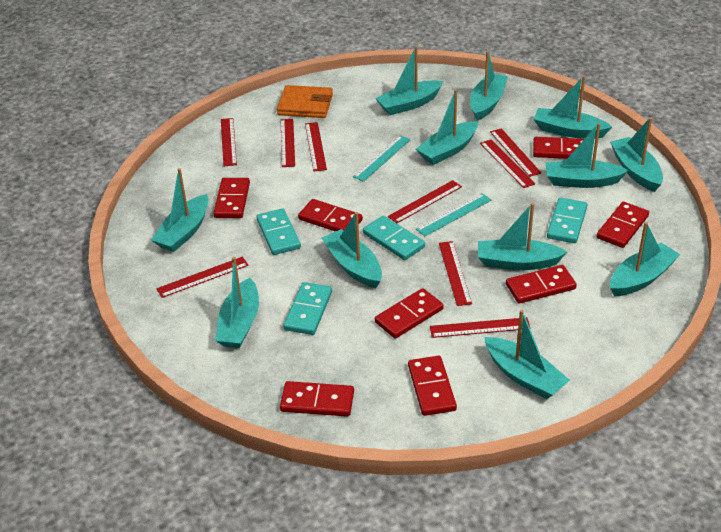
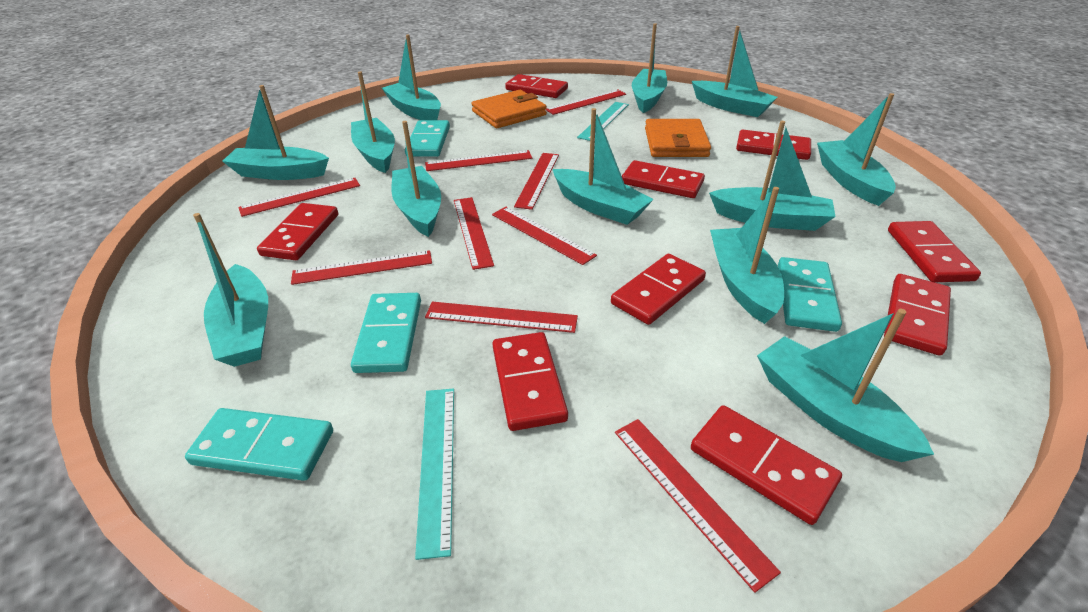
orange wallet: [277,85,333,118] = 1 -> [471,90,547,128] [645,119,711,157] = 2
red domino: [213,178,250,218] [280,381,354,417] [298,199,363,232] [375,288,444,339] [408,356,457,416] [506,265,577,304] [533,137,584,159] [596,202,649,248] = 8 -> [257,203,338,260] [492,332,568,431] [505,74,568,98] [611,254,706,325] [622,160,705,198] [691,405,842,525] [736,130,811,160] [884,274,951,356] [888,221,981,282] = 9

